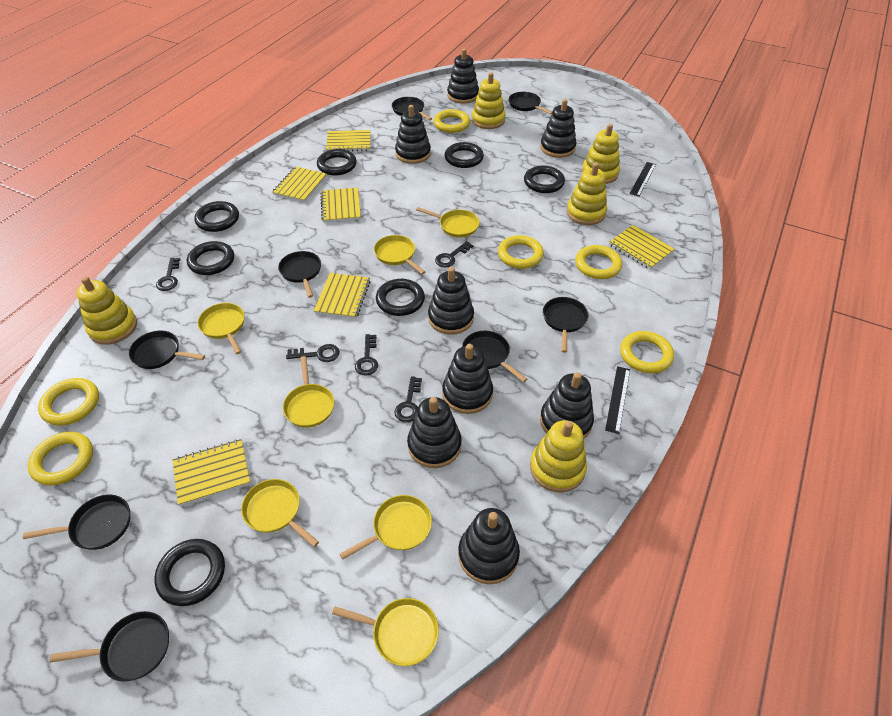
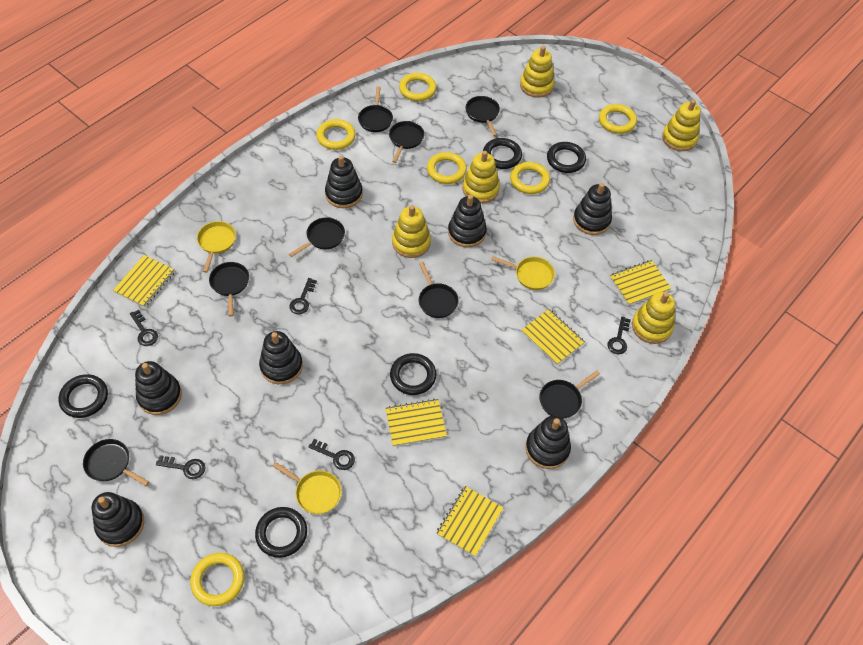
black ring: [155,539,225,606] [187,241,234,275] [194,201,239,232] [317,149,357,176] [376,279,425,316] [445,142,484,168] [524,165,565,193] = 7 -> [59,374,108,418] [255,507,307,558] [390,353,437,395] [483,138,522,169] [547,142,586,173] = 5
black ruler: [605,366,630,434] [630,162,656,197] = 2 -> none = 0
black stacking toy: [395,105,431,164] [407,397,462,468] [428,267,474,335] [442,344,493,414] [447,49,479,104] [458,508,520,584] [540,99,576,158] [540,372,594,439] = 8 -> [92,492,144,547] [135,361,182,415] [259,331,303,384] [325,156,363,208] [448,195,487,247] [526,416,571,469] [573,183,612,235] = 7
yellow notebook: [173,439,251,506] [272,166,326,202] [314,273,370,319] [321,187,361,222] [326,130,371,152] [609,225,675,269] = 6 -> [113,255,175,307] [385,399,447,446] [437,486,503,557] [521,309,585,365] [610,260,671,306] = 5
yellow pan: [198,303,245,354] [241,479,319,547] [283,356,334,428] [332,598,439,666] [340,495,432,560] [374,235,425,274] [416,207,480,238] = 7 -> [197,221,236,273] [273,462,341,514] [491,256,555,290] = 3

